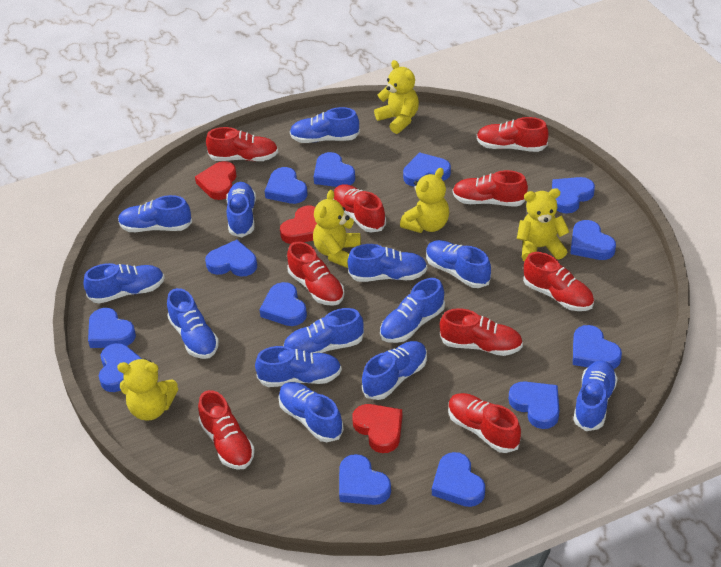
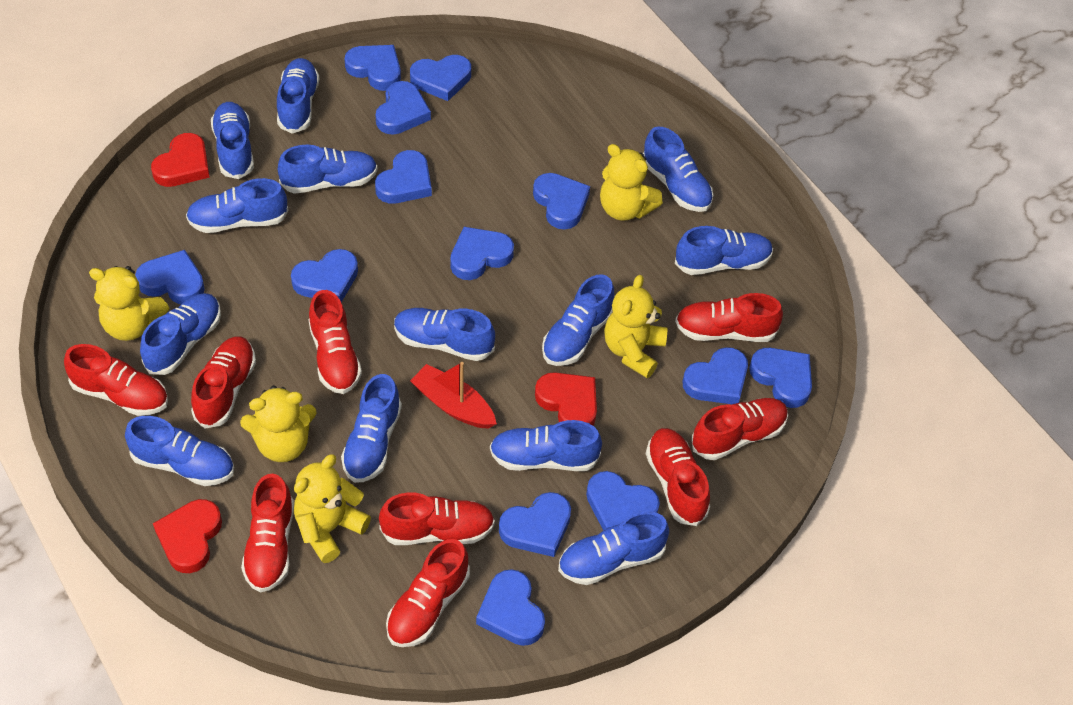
red boat: none = 0 -> [410,362,497,429] = 1

